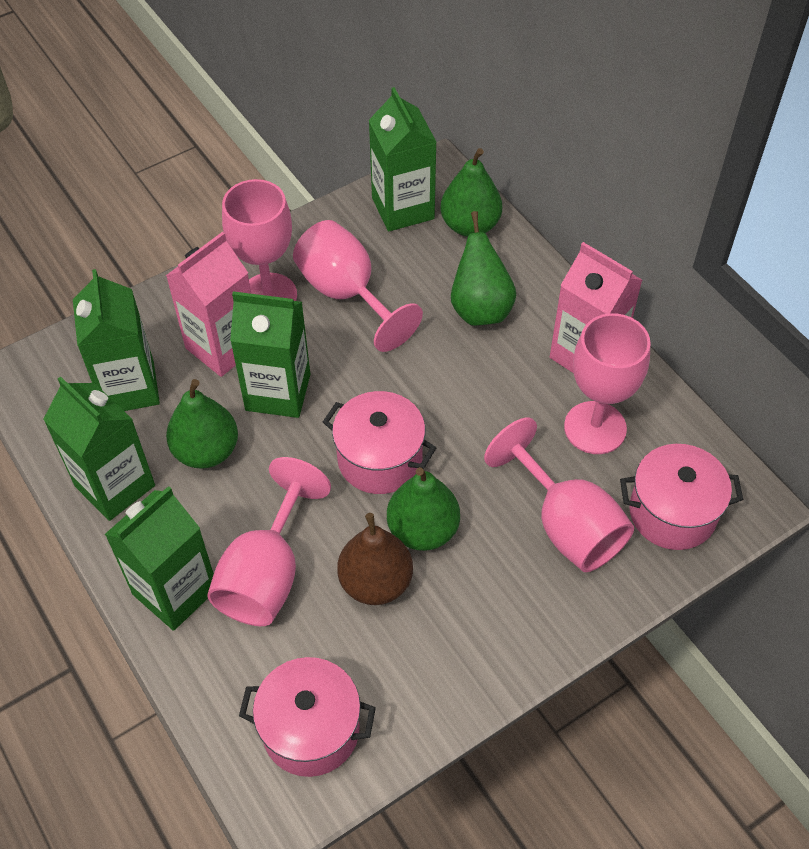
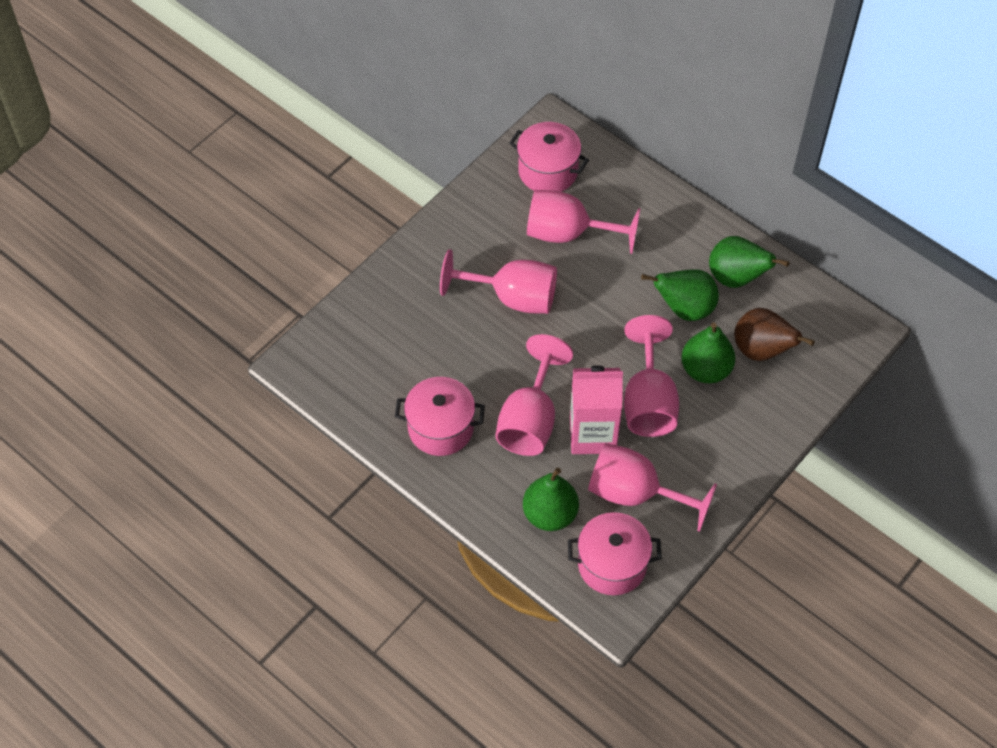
green carton: [43,377,155,521] [73,269,160,411] [105,486,214,631] [230,291,310,418] [369,87,437,231] = 5 -> none = 0
pink carton: [166,232,251,377] [550,242,642,373] = 2 -> [570,365,623,454] = 1

